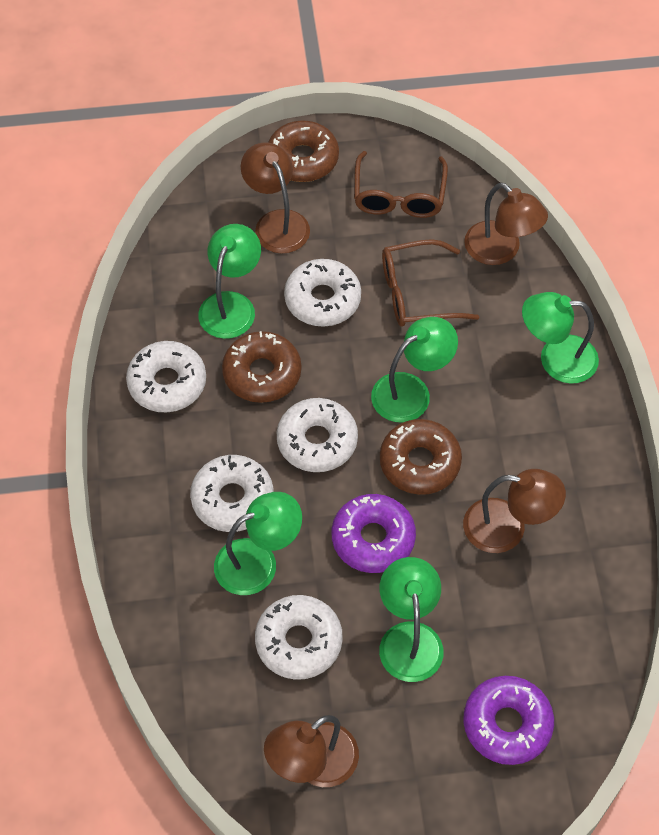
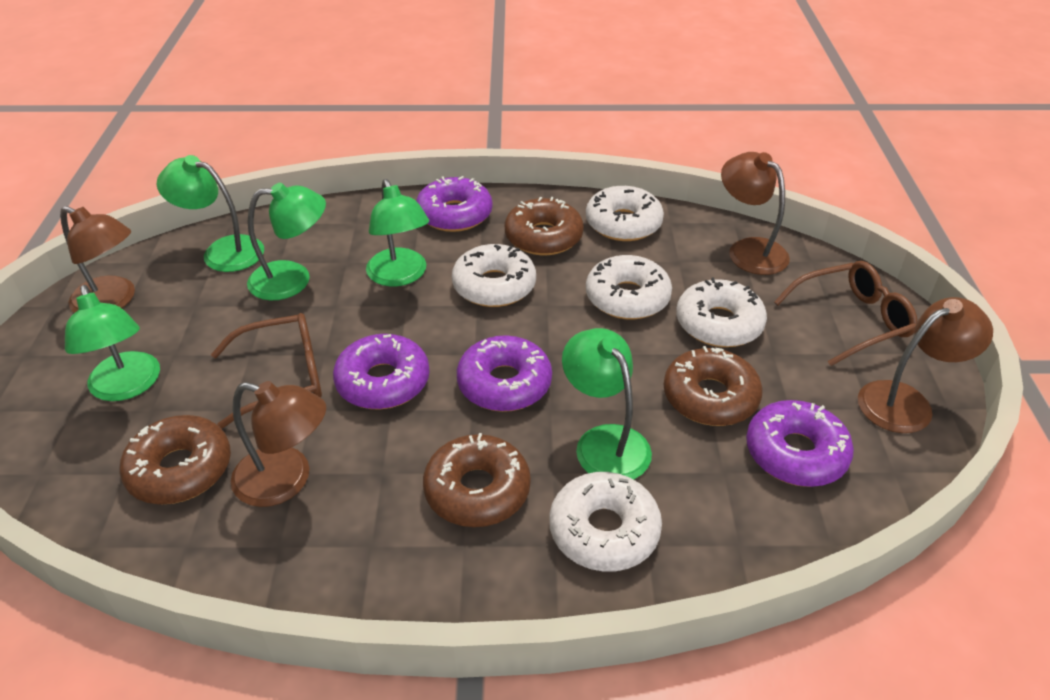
brown donut: [222,331,302,403] [268,121,339,182] [380,419,462,495] = 3 -> [119,415,231,504] [423,433,531,527] [505,197,584,255] [663,346,763,426] = 4
purple donut: [331,494,416,573] [463,676,554,765] = 2 -> [333,334,430,410] [416,176,492,232] [457,335,552,412] [746,400,854,487] = 4

